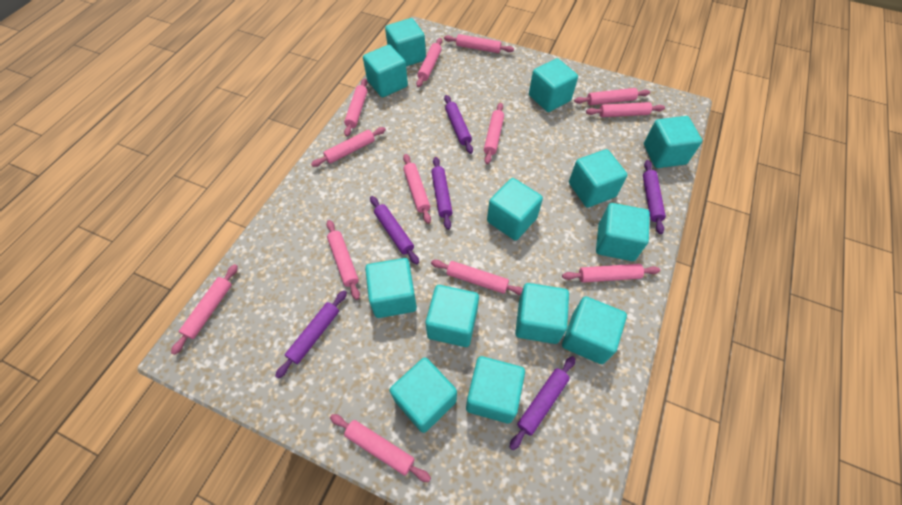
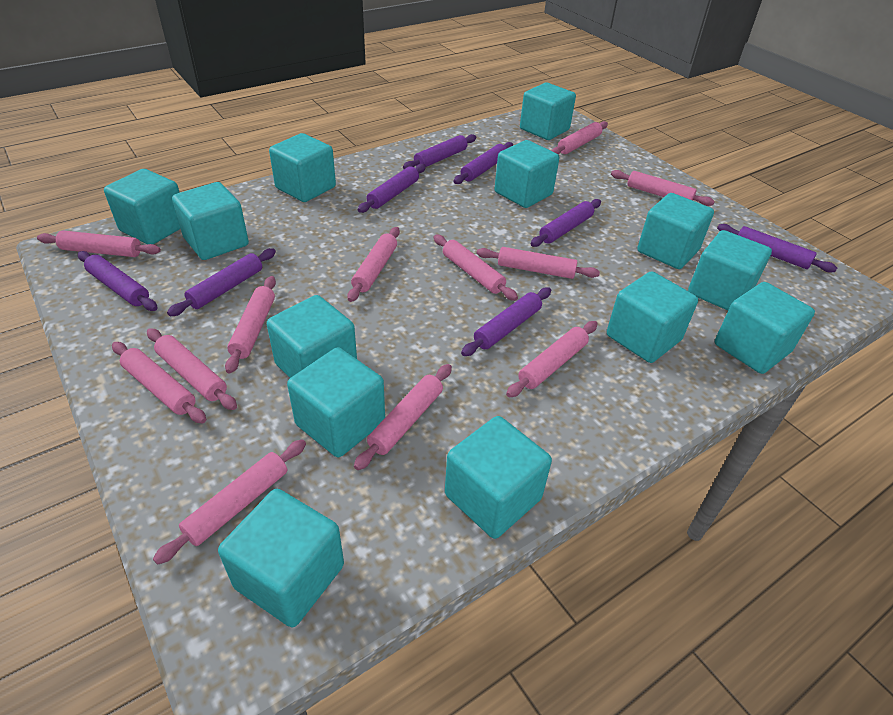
pink rolling pin: [171,264,238,355] [311,127,386,167] [326,220,360,300] [330,414,431,482] [344,78,368,137] [403,154,431,224] [416,38,442,87] [431,260,523,295] [444,34,514,53] [484,103,504,164] [562,264,660,283] [574,88,650,105] [586,102,665,117] = 13 -> [37,230,161,257] [112,342,206,423] [147,328,237,410] [153,439,306,565] [225,276,276,374] [347,227,400,302] [354,364,452,470] [434,235,518,301] [476,247,600,279] [506,321,597,397] [552,121,608,155] [611,170,715,206] = 12
purple rolling pin: [275,290,347,379] [370,196,419,265] [431,157,453,230] [444,95,473,154] [510,356,575,450] [643,160,666,234] = 6 -> [78,251,158,311] [167,248,276,316] [358,164,426,213] [403,134,476,169] [453,142,513,184] [461,287,551,356] [531,199,601,247] [717,224,837,272] = 8

